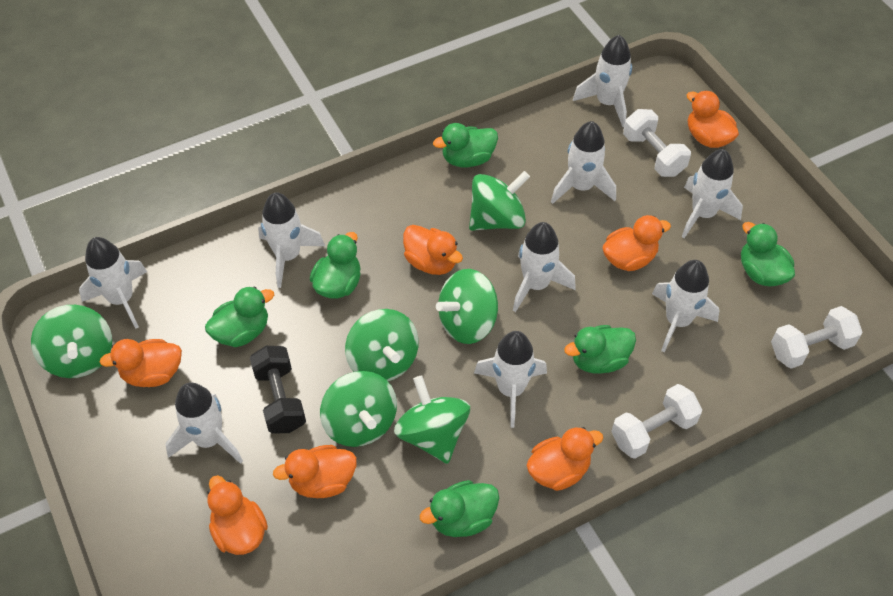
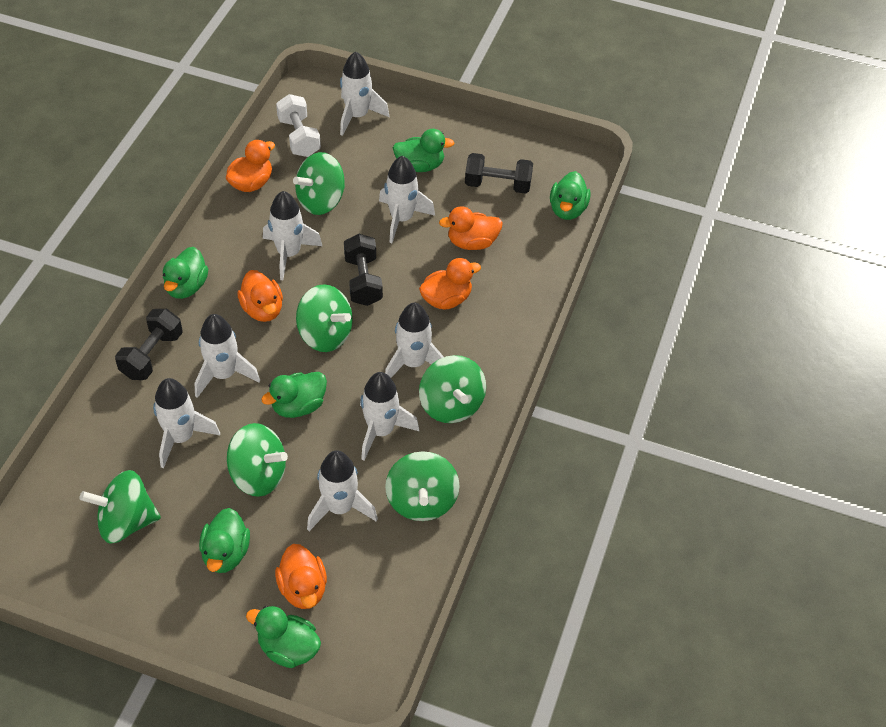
black dumbbell: [250,346,306,433] = 1 -> [115,309,183,380] [344,234,383,306] [465,153,533,194] = 3
orange duck: [100,339,182,387] [207,475,268,555] [273,445,357,498] [403,225,463,275] [526,427,603,491] [602,215,671,271] [687,90,739,148] = 7 -> [226,140,275,192] [237,270,283,322] [275,544,327,609] [419,258,481,309] [439,206,503,250] = 5
white dumbbell: [611,384,702,459] [623,109,691,177] [771,306,863,369] = 3 -> [276,94,321,157] = 1
white rocket: [79,237,147,329] [165,382,243,464] [258,192,325,288] [474,331,547,428] [513,222,576,312] [551,121,616,204] [573,35,632,127] [652,260,720,352] [682,149,743,238] = 9 -> [153,378,220,468] [195,314,260,398] [263,191,322,280] [307,450,378,531] [340,51,389,136] [360,372,419,460] [379,156,435,243] [385,303,444,378] = 8

